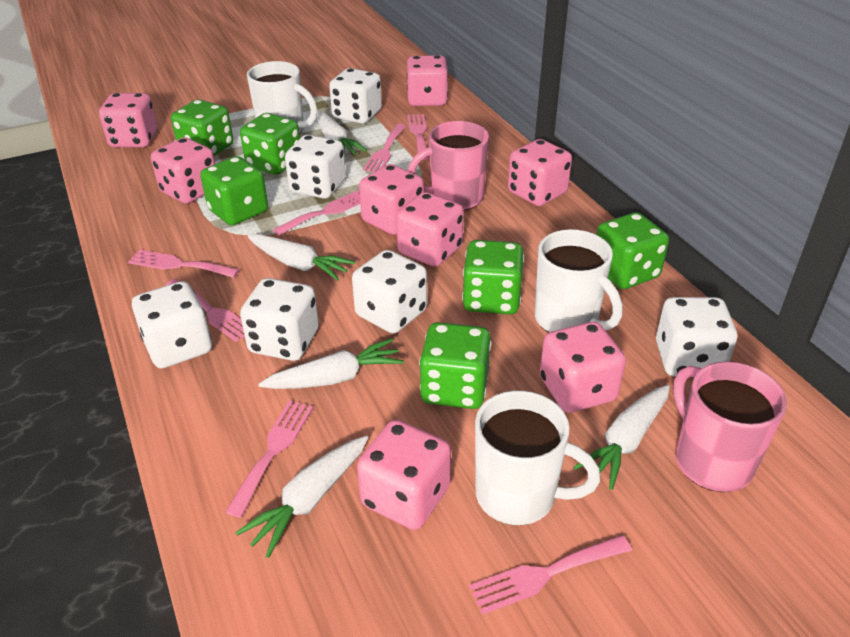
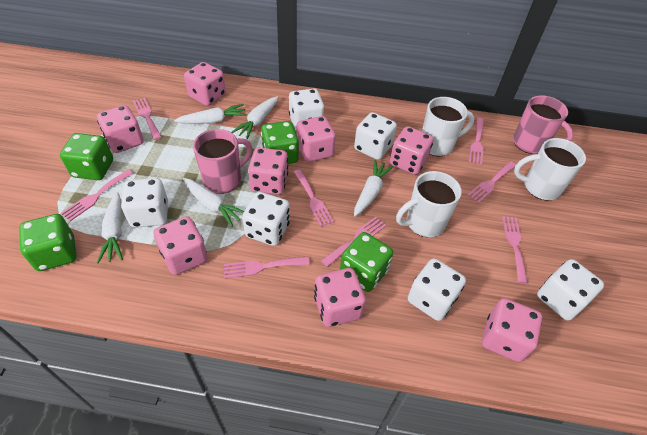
green dice: [171,99,233,156] [200,156,268,225] [240,113,300,175] [419,322,491,409] [462,240,524,314] [596,212,669,289] = 6 -> [19,214,77,271] [60,133,113,180] [261,121,299,164] [340,232,393,292] = 4
pink fork: [128,249,239,278] [166,279,245,342] [225,401,313,518] [273,191,360,236] [363,124,406,172] [407,114,429,160] [469,535,632,615] = 7 -> [61,170,133,221] [133,98,162,140] [224,257,310,279] [294,169,334,227] [321,217,386,267] [467,161,516,203] [469,118,484,165] [502,216,528,283] = 8

